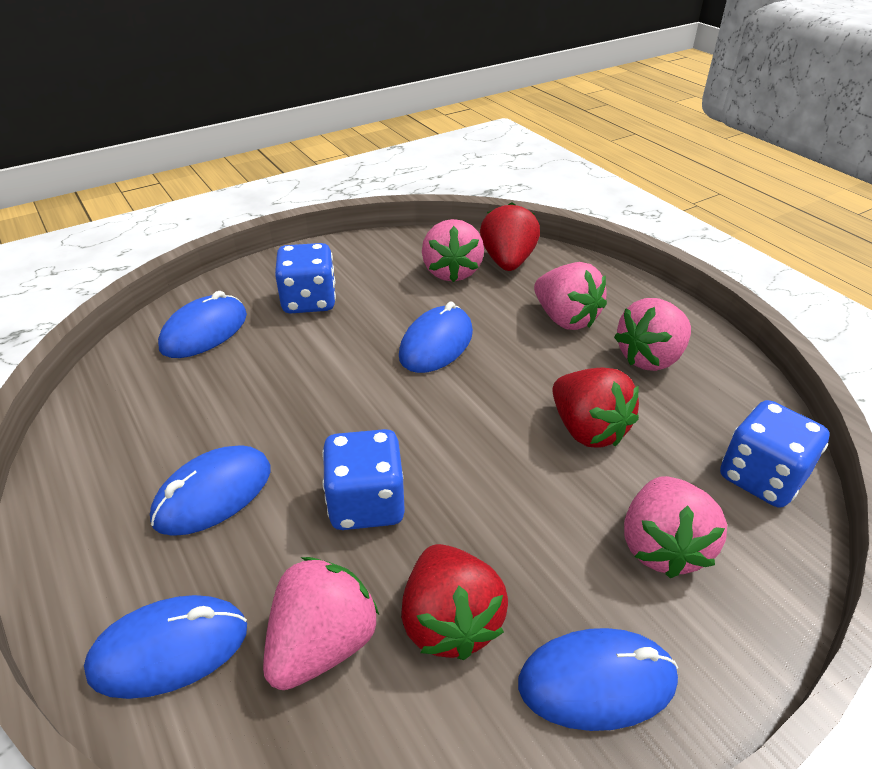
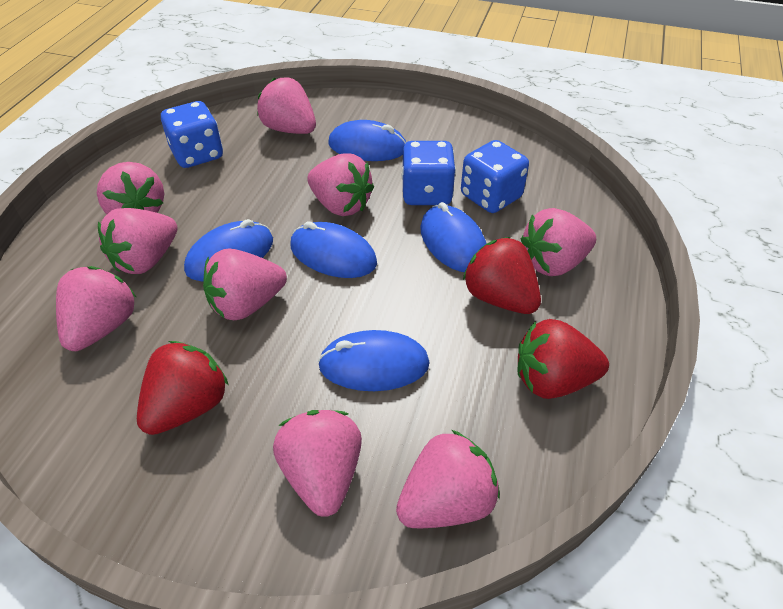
pink strawberry: [263,557,379,690] [422,219,484,282] [534,262,607,330] [614,298,691,371] [624,476,727,578] = 5 -> [56,266,136,351] [97,162,164,214] [98,208,178,274] [203,249,287,320] [257,78,316,134] [273,410,362,517] [307,153,374,216] [396,430,500,528] [521,208,596,276] = 9

